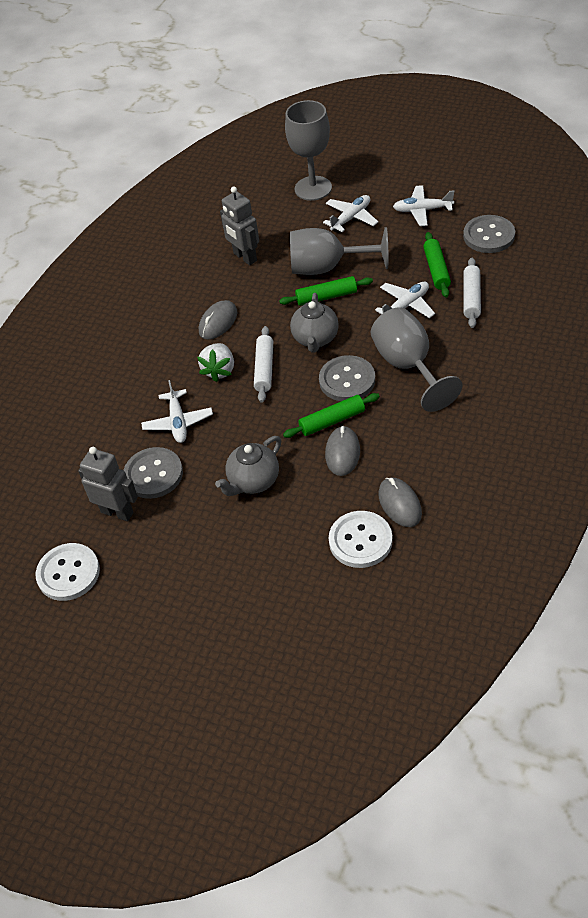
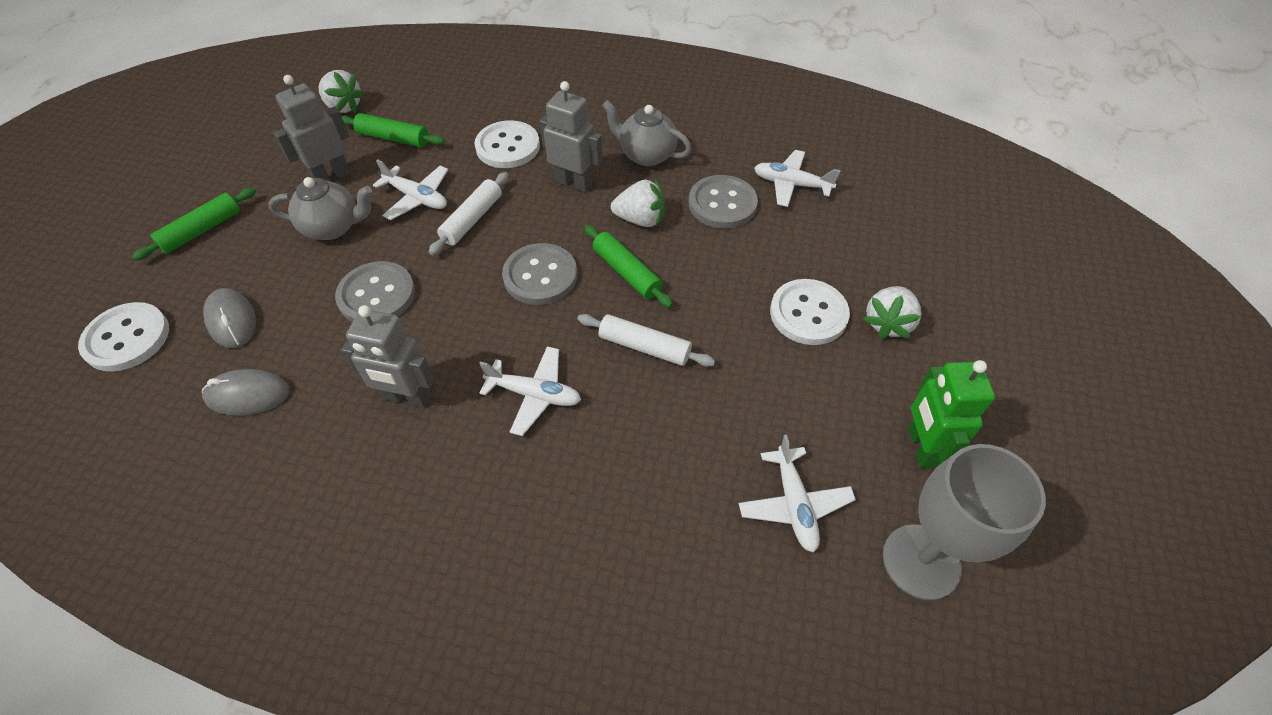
green robot: none = 0 -> [908,360,995,468] = 1
grey goblet: [285,100,332,201] [290,227,388,275] [371,307,463,412] = 3 -> [883,444,1046,600] = 1
grey mouse: [199,300,237,340] [325,426,360,476] [378,477,422,527] = 3 -> [202,369,290,416] [203,288,256,348] = 2
grey robot: [78,447,138,521] [220,186,259,265] = 2 -> [274,75,351,182] [341,305,434,408] [540,81,603,192] = 3
white button: [36,543,100,601] [329,511,393,568] = 2 -> [78,302,169,372] [475,120,540,168] [770,279,850,345] = 3
white strawberry: [197,343,234,382] = 1 -> [319,70,365,113] [611,179,665,227] [863,286,922,339] = 3

